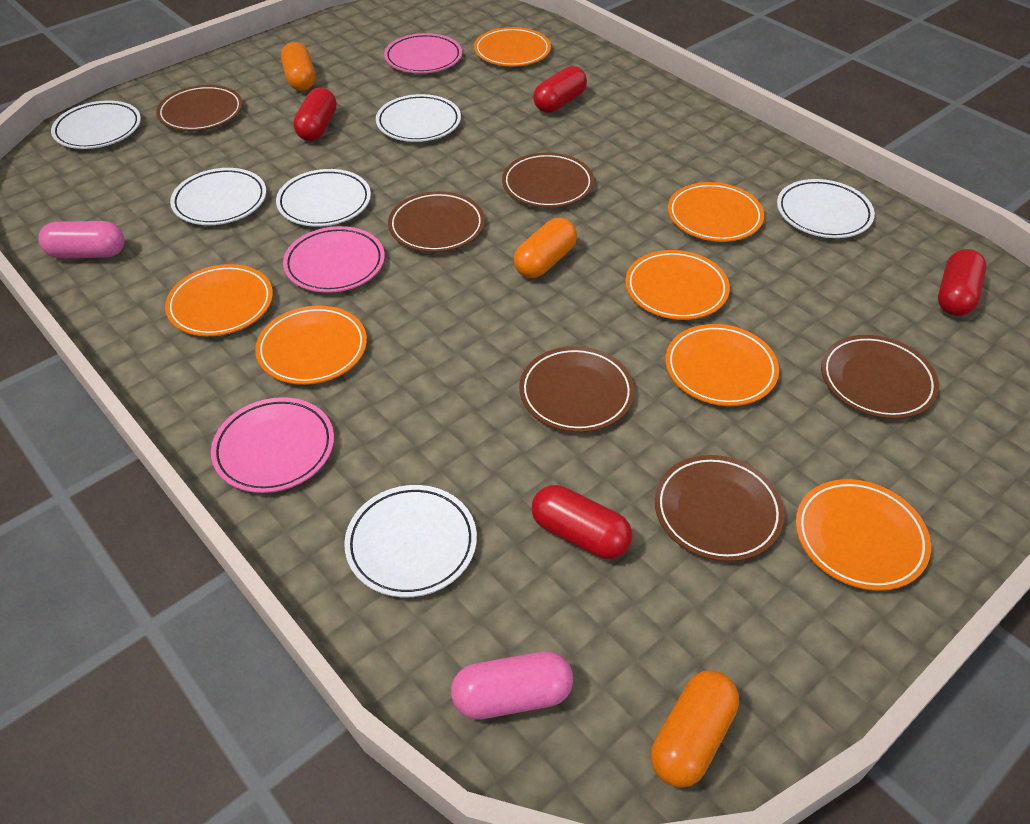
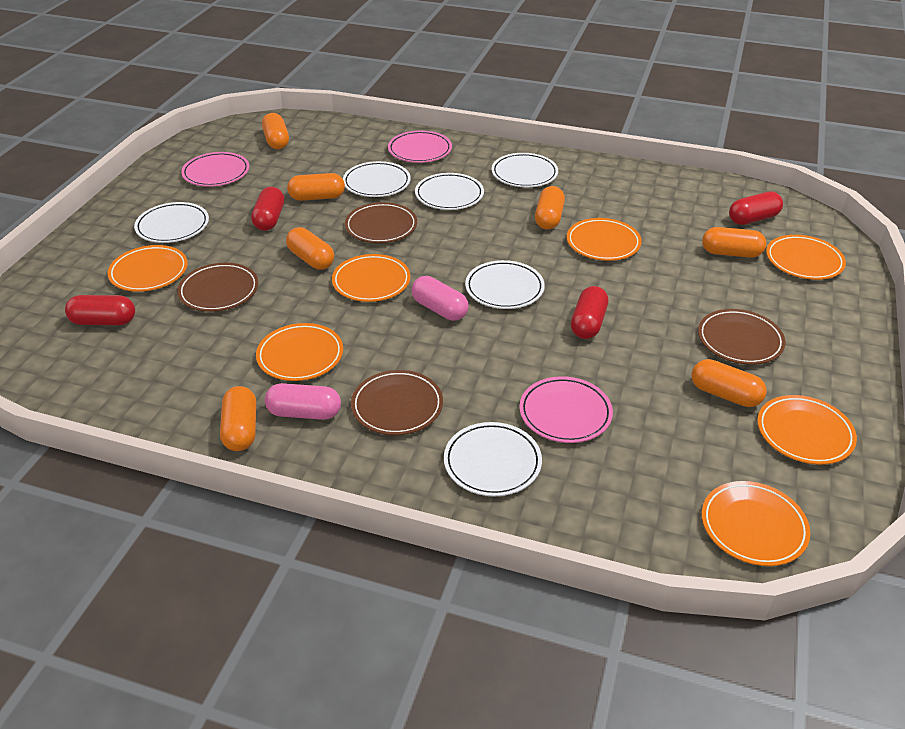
brown plate: [156,85,243,131] [388,191,485,252] [502,152,594,208] [519,346,635,433] [655,455,784,562] [821,335,939,419] = 6 -> [177,263,259,312] [345,202,417,243] [351,370,443,435] [698,309,786,365] = 4
orange capsule: [281,42,315,91] [514,218,577,278] [651,670,739,788] = 3 -> [220,386,256,451] [262,113,289,149] [286,227,334,270] [287,173,345,201] [535,186,565,230] [692,359,767,407] [702,227,767,258] = 7

